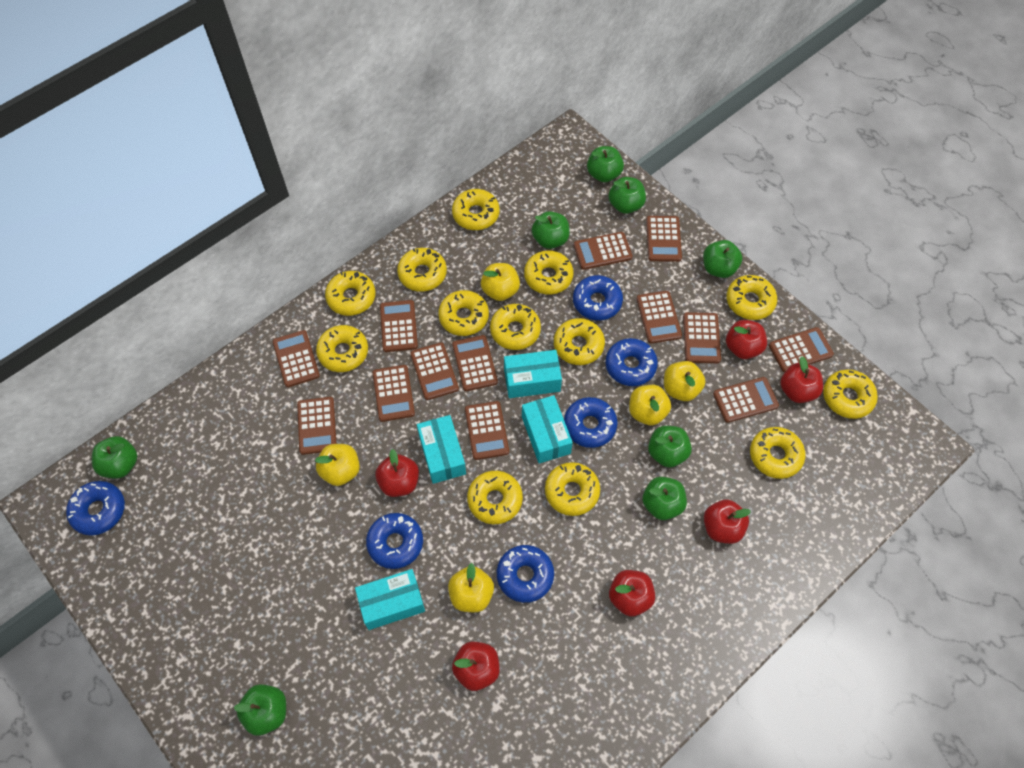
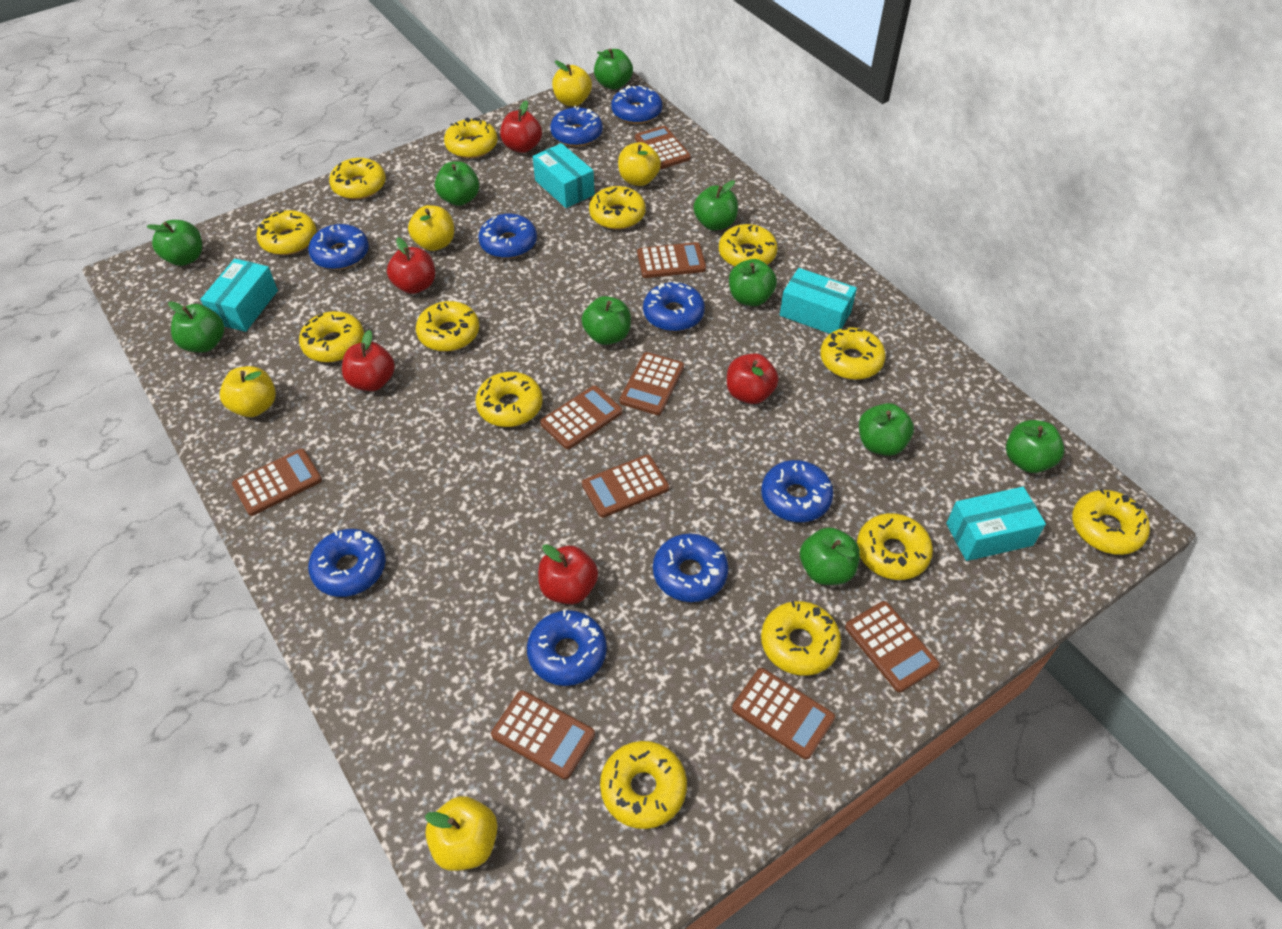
blue donut: [66,481,125,536] [366,513,423,569] [497,545,554,603] [564,397,618,448] [573,275,623,320] [605,338,658,386] = 6 -> [308,224,369,270] [308,529,386,597] [478,214,537,259] [527,610,607,686] [550,106,603,147] [611,85,662,124] [643,282,705,331] [653,533,728,602] [761,460,834,522] = 9
brown calculator: [273,330,320,387] [297,397,336,455] [373,365,415,422] [380,300,418,352] [410,342,459,400] [452,335,498,391] [465,401,509,460] [574,232,632,270] [637,291,682,343] [646,216,682,262] [683,312,721,363] [713,377,779,423] [769,327,834,372] = 13 -> [232,449,322,516] [491,690,595,780] [540,385,622,449] [582,455,669,518] [620,352,684,415] [635,126,691,169] [637,242,706,278] [732,668,835,760] [845,601,940,692] = 9
green apple: [92,436,137,478] [234,684,286,736] [532,211,570,249] [587,146,624,182] [608,177,646,214] [642,477,687,520] [648,426,692,468] [703,240,742,278] = 8 -> [146,220,202,266] [168,301,225,352] [435,161,479,206] [582,296,631,345] [594,48,633,89] [693,180,738,231] [729,259,777,306] [800,527,860,585] [859,403,914,456] [1006,420,1064,473] = 10
red apple: [375,449,419,497] [452,642,500,691] [609,570,655,617] [704,500,751,544] [726,320,767,359] [780,356,823,403] = 6 -> [342,330,395,391] [387,237,435,294] [500,100,542,153] [538,544,598,604] [727,353,779,404] = 5

